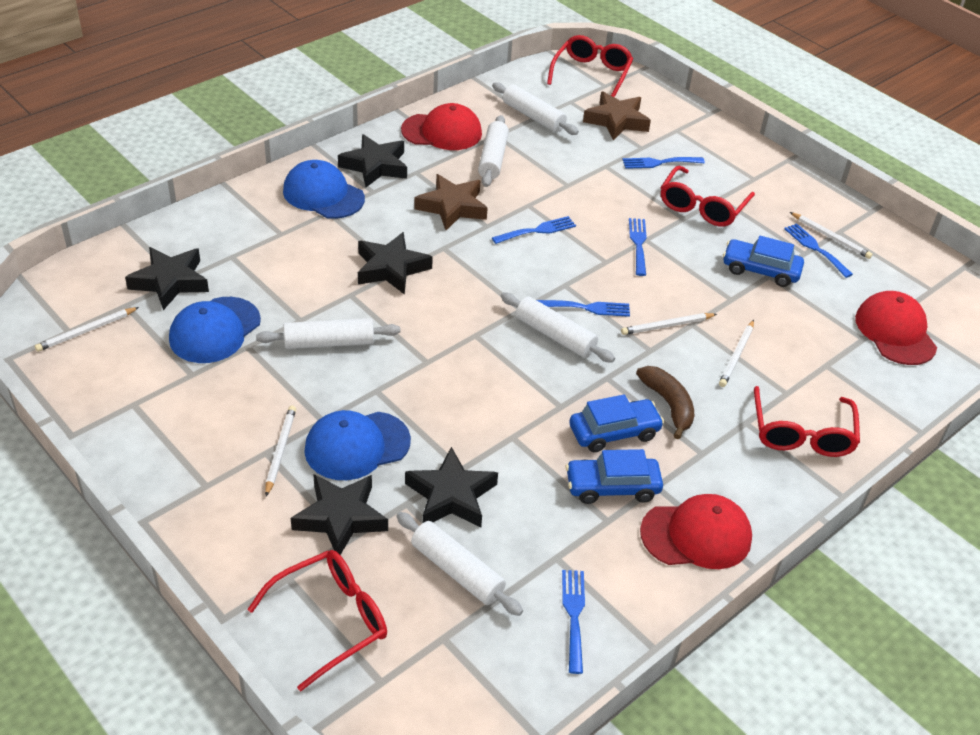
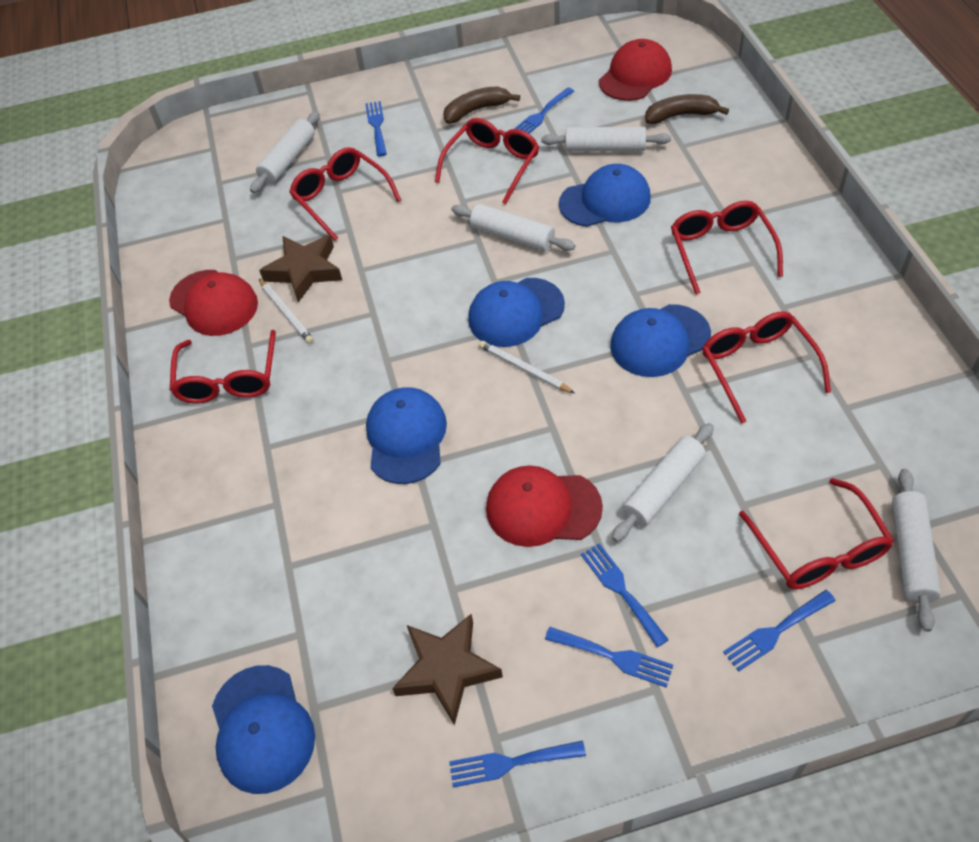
black star: [125,247,209,310] [291,474,388,555] [338,134,407,187] [358,232,433,295] [405,447,498,527] = 5 -> none = 0
blue cap: [169,297,261,363] [283,160,365,219] [304,410,411,480] = 3 -> [212,665,315,794] [366,387,447,484] [468,278,565,347] [559,164,651,227] [610,304,711,377] = 5
blue car: [565,449,663,504] [569,395,664,452] [723,236,804,287] = 3 -> none = 0
brown banana: [636,366,694,439] = 1 -> [443,86,520,124] [645,94,729,124] = 2
red glasses: [247,550,387,691] [547,35,633,97] [660,166,755,226] [754,386,860,457] = 4 -> [170,330,276,404] [289,147,401,241] [435,118,539,204] [671,201,783,294] [702,312,831,424] [739,478,894,589] = 6
white pencil: [35,307,139,352] [265,406,296,496] [621,313,717,335] [719,320,754,387] [790,212,872,259] = 5 -> [259,279,314,344] [479,341,574,393] = 2

